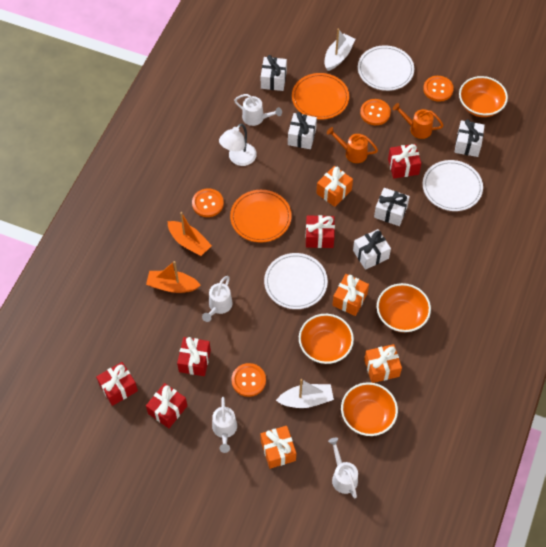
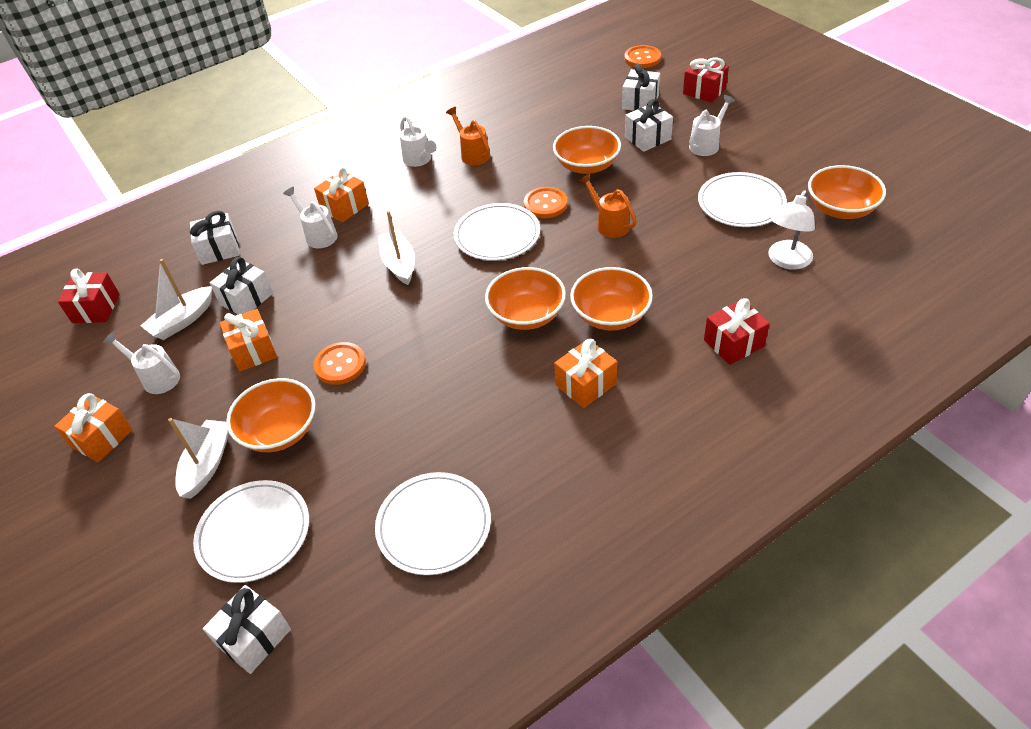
orange boat: [146,261,201,293] [168,212,212,256] = 2 -> none = 0
orange bowl: [299,314,354,364] [341,382,398,436] [377,283,431,332] [459,76,508,117] = 4 -> [226,378,316,452] [485,267,566,330] [553,126,621,174] [570,267,653,331] [808,165,886,219] = 5
orange button: [192,188,224,217] [231,363,266,397] [360,99,391,125] [423,76,454,102] = 4 -> [314,342,366,385] [524,187,567,218] [624,45,661,68] = 3
orange plate: [230,190,292,243] [292,73,349,120] = 2 -> none = 0
red gift: [96,362,138,406] [146,383,187,428] [177,337,211,376] [306,215,335,248] [388,144,421,178] = 5 -> [58,269,120,323] [683,58,729,103] [704,298,770,365] = 3
white boat: [276,379,334,408] [324,28,355,71] = 2 -> [141,259,212,340] [168,418,229,499] [378,211,415,285] = 3
white plate: [264,253,328,309] [358,45,414,91] [423,160,483,211] = 3 -> [193,480,309,583] [375,472,491,575] [454,203,540,261] [698,172,787,227] = 4

